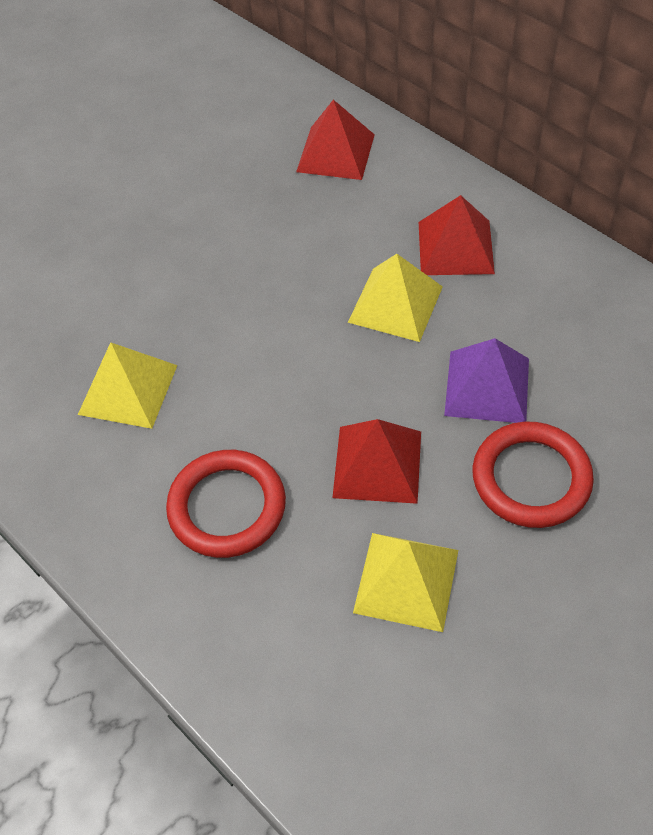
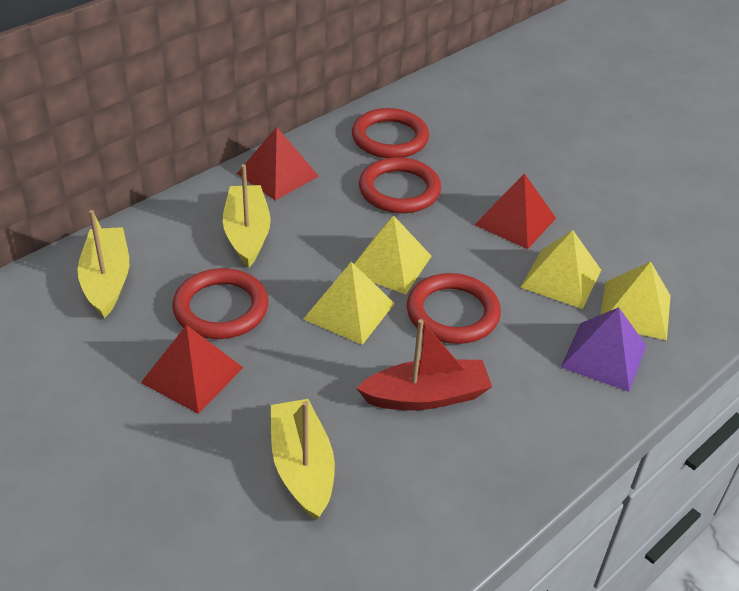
red boat: none = 0 -> [356,319,492,410] = 1
red ring: [166,450,286,558] [472,421,594,528] = 2 -> [172,268,269,339] [352,108,429,158] [359,157,441,213] [407,273,501,344] = 4
yellow boat: none = 0 -> [78,210,129,318] [223,164,271,268] [271,399,335,520] = 3
yellow pyramid: [78,343,178,429] [348,254,443,342] [353,533,458,632] = 3 -> [303,262,395,345] [354,215,432,294] [520,230,601,309] [600,262,671,340] = 4

